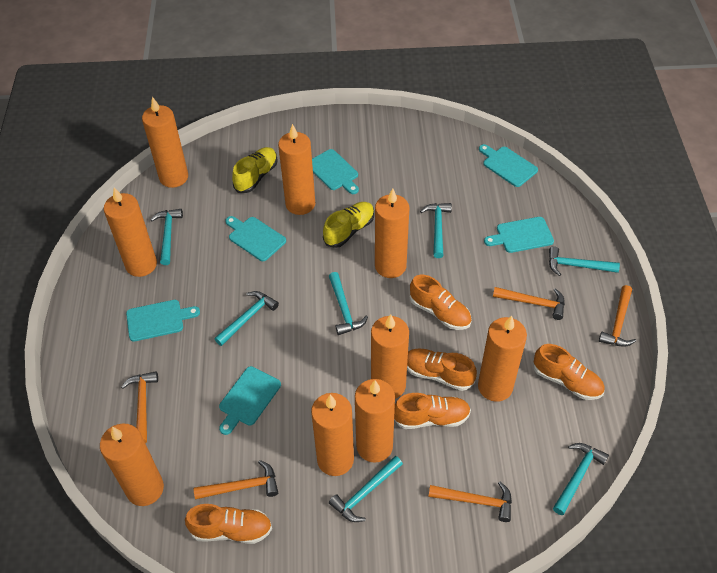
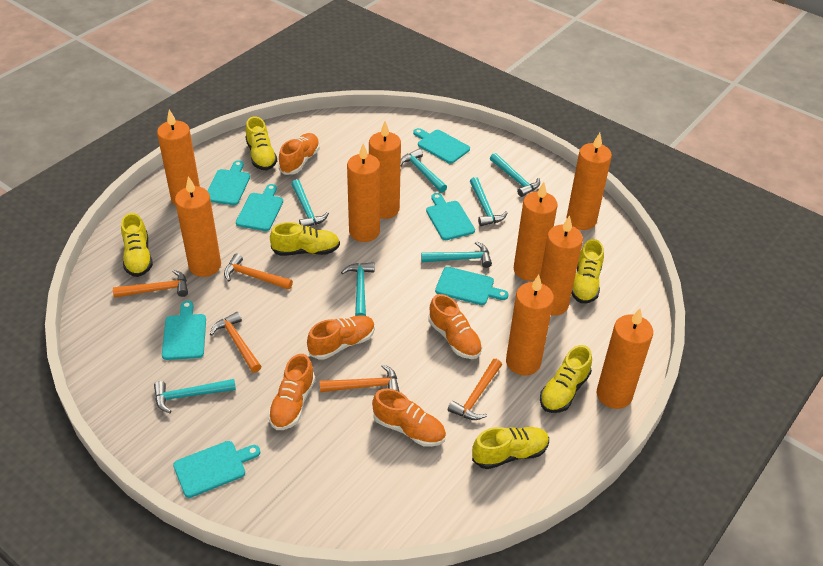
turquoise cutting board: [126,300,200,342] [219,366,281,435] [225,216,286,261] [312,149,359,194] [479,144,538,187] [484,217,554,253] = 6 -> [162,301,206,360] [173,441,260,498] [207,160,250,205] [236,184,283,231] [413,128,470,164] [426,193,475,240] [435,267,509,305] = 7
yellow shoe: [232,147,278,193] [323,202,374,248] = 2 -> [121,213,153,277] [245,116,277,170] [270,222,340,256] [472,427,549,469] [540,345,592,413] [571,239,604,304] = 6

